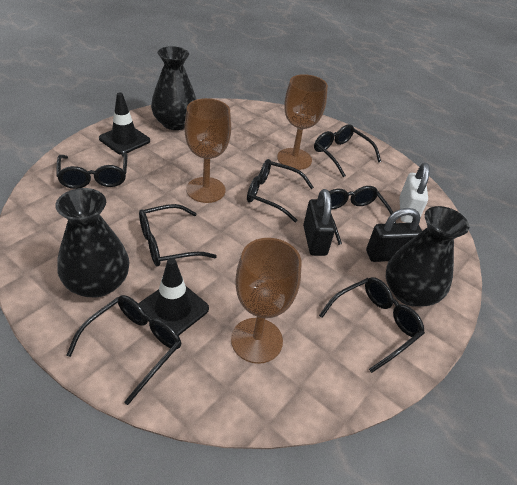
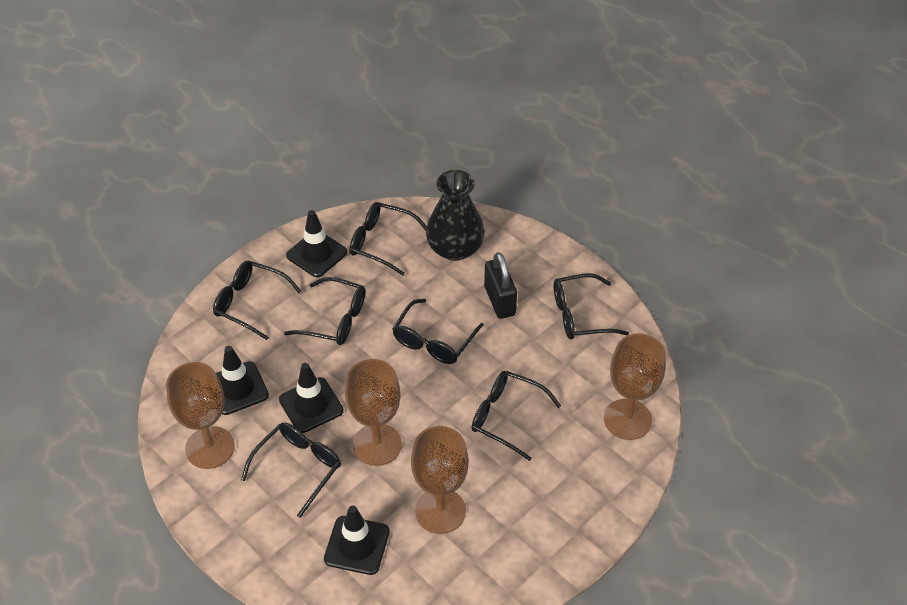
black padlock: [303,189,335,256] [366,208,422,262] = 2 -> [484,252,517,319] = 1
black traffic cone: [99,93,150,155] [139,258,209,336] = 2 -> [216,346,269,415] [279,363,344,433] [286,210,347,277] [324,505,390,575] = 4
black vase: [55,188,130,297] [151,46,197,130] [386,206,469,307] = 3 -> [426,170,485,261] = 1
brown goblet: [184,98,231,203] [231,238,302,364] [277,74,328,170] = 3 -> [166,362,235,469] [345,359,402,466] [411,426,469,534] [604,333,666,440] = 4
white padlock: [400,163,430,223] = 1 -> none = 0

